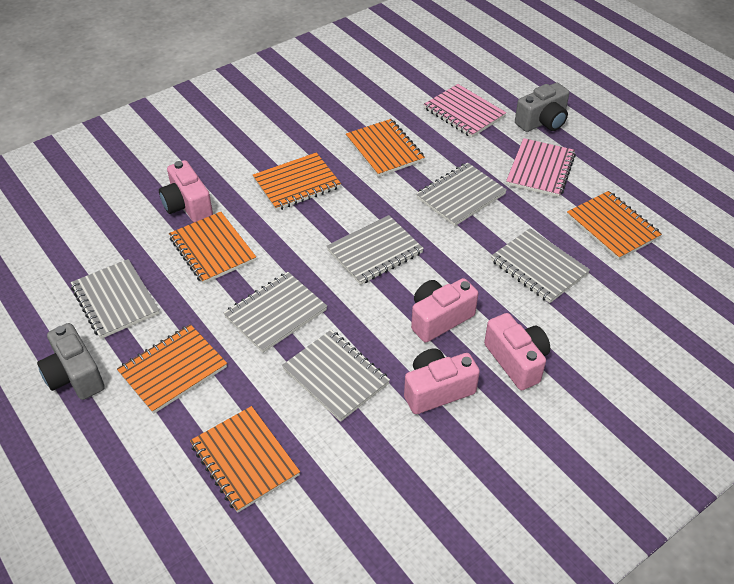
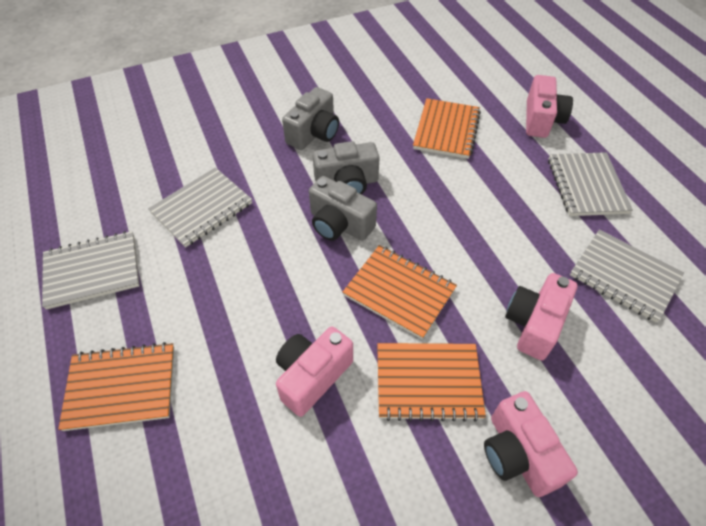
grey camera: [37,323,105,400] [515,83,569,132] = 2 -> [282,87,339,150] [309,176,377,241] [313,141,380,195] = 3
grey notebook: [71,259,159,339] [224,272,327,353] [282,330,390,422] [327,215,424,285] [416,162,507,226] [491,228,590,303] = 6 -> [42,231,140,310] [148,167,252,247] [548,152,633,216] [570,230,684,323] = 4
orange notebook: [117,324,227,414] [169,212,256,284] [190,406,300,513] [253,152,341,211] [346,119,425,177] [567,191,662,260] = 6 -> [58,342,174,431] [343,245,457,339] [377,343,486,422] [413,98,481,159] = 4
pink notebook: [424,84,506,138] [506,138,576,197] = 2 -> none = 0

